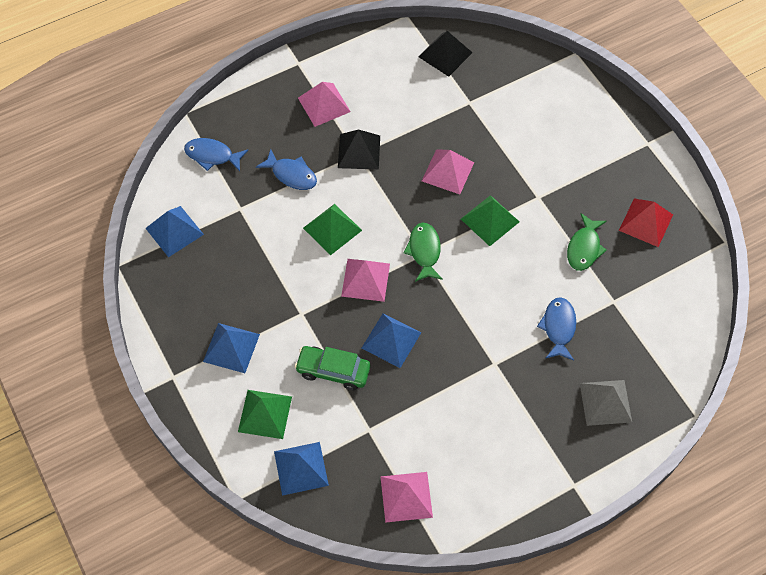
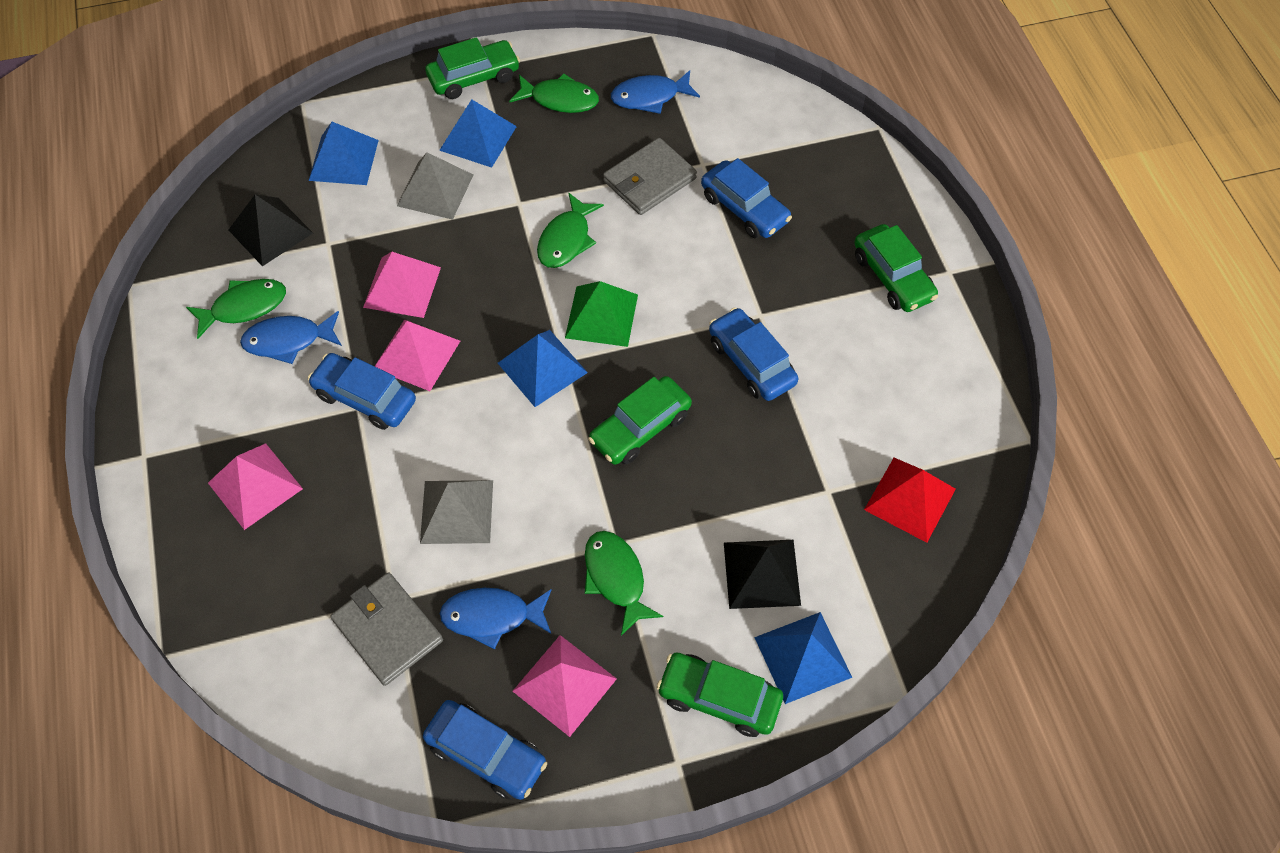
blue car: none = 0 -> [308,353,416,430] [423,700,547,800] [701,158,792,238] [709,307,798,401] = 4
green car: [295,346,370,390] = 1 -> [425,37,520,99] [588,376,692,465] [657,653,783,737] [854,224,938,312] = 4
green fish: [403,222,443,282] [567,213,607,271] = 2 -> [186,279,286,339] [509,74,599,113] [537,192,604,268] [585,531,663,636] = 4
green pyramid: [238,390,292,439] [303,204,362,255] [461,195,519,246] = 3 -> [565,281,638,347] = 1
grey pyramid: [580,380,632,426] = 1 -> [397,152,473,220] [420,480,493,544] = 2
grey wallet: none = 0 -> [331,572,443,686] [603,138,697,215] = 2

